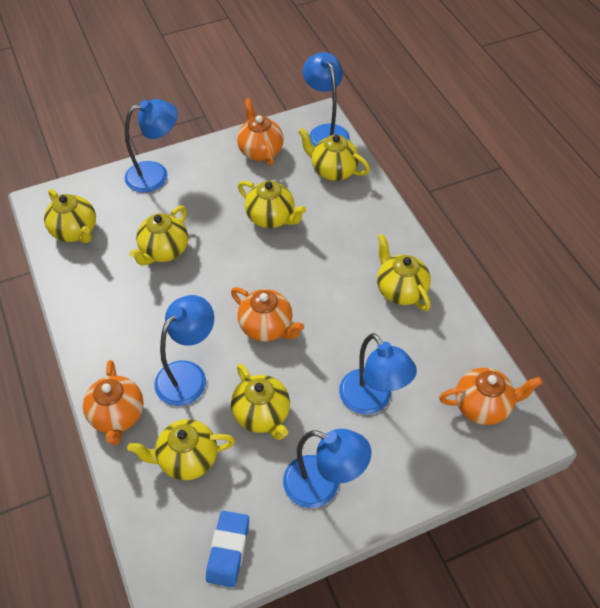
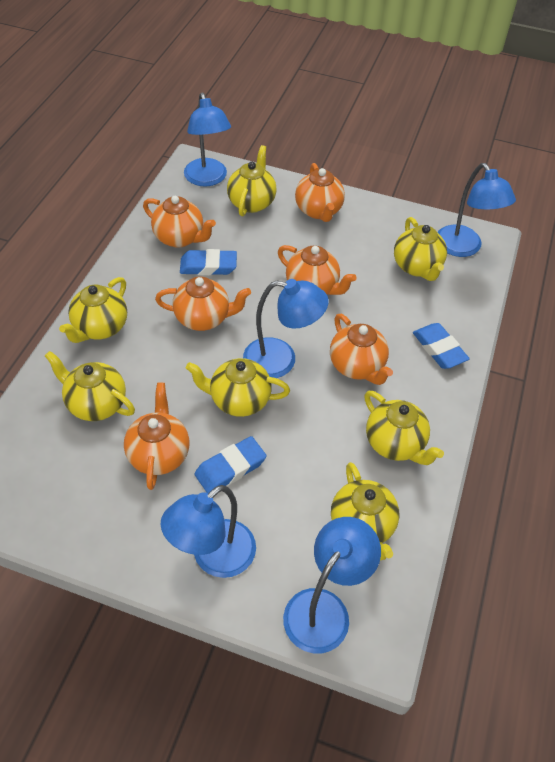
blue eraser: [206,511,249,587] = 1 -> [180,249,237,275] [194,436,267,494] [413,323,470,369] = 3
orange teapot: [83,360,144,445] [231,287,304,342] [237,98,283,166] [439,368,543,425] = 4 -> [124,383,189,490] [143,196,216,248] [155,276,251,331] [278,245,357,295] [295,163,345,222] [330,314,393,385] = 6

